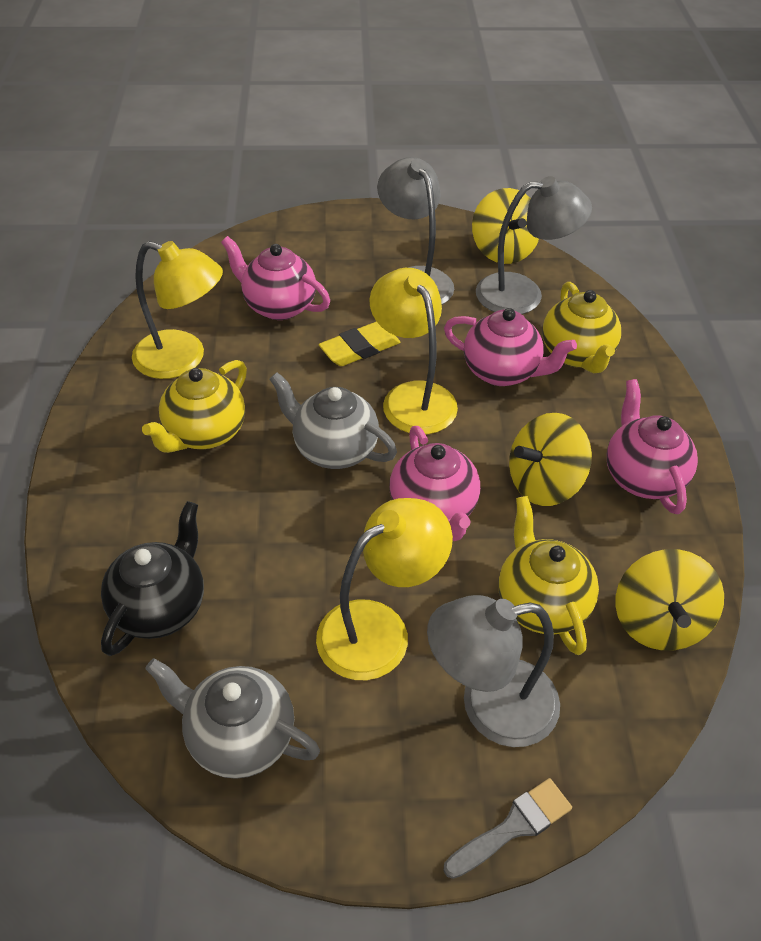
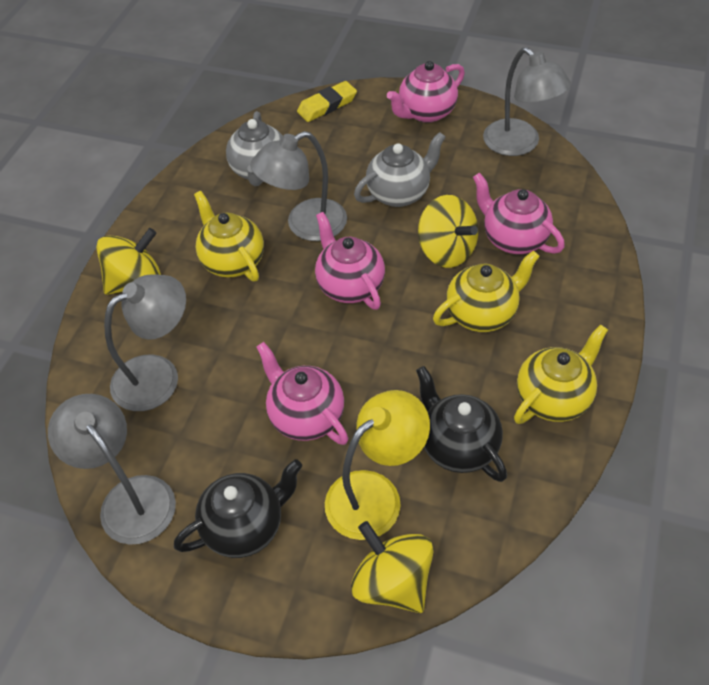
black teapot: [101,501,204,656] = 1 -> [174,459,302,558] [416,366,507,482] = 2
grey brush: [443,778,572,879] = 1 -> none = 0
grey lamp: [377,157,454,305] [427,595,560,747] [476,176,592,314] = 3 -> [48,394,176,545] [104,274,186,411] [250,131,347,241] [483,47,571,156] = 4
yellow lamp: [132,241,223,379] [316,498,453,680] [369,268,458,435] = 3 -> [325,390,430,540] = 1

